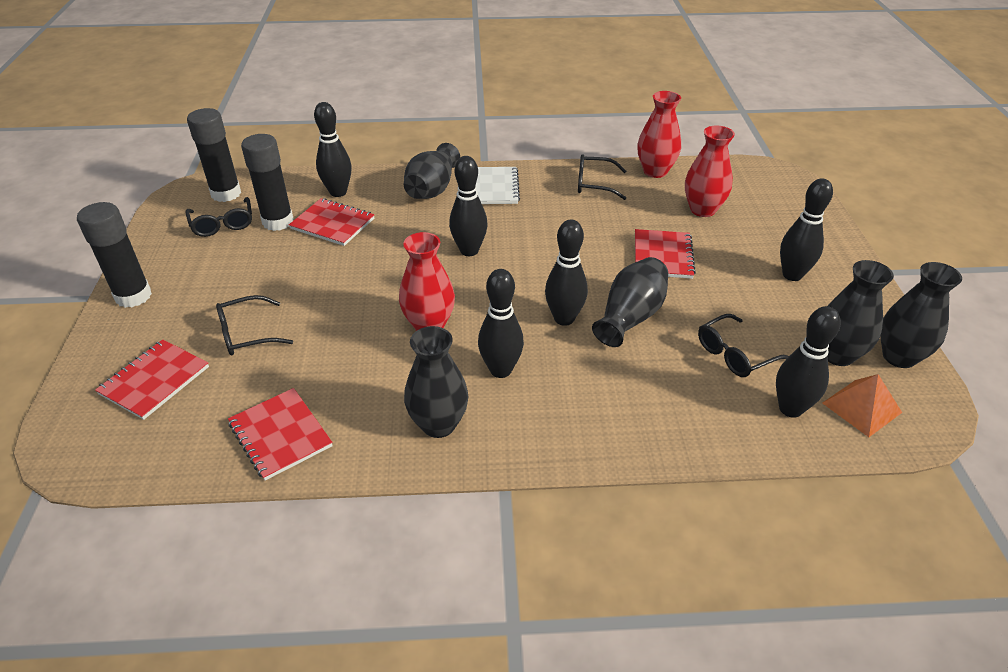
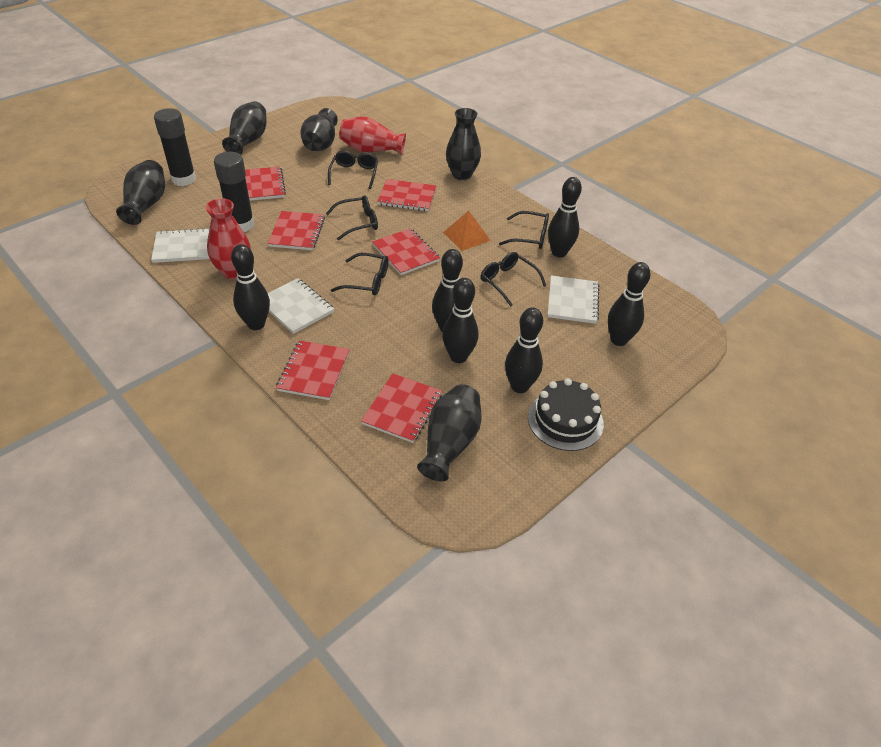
black cake: none = 0 -> [528,378,604,451] = 1
black glasses: [185,197,252,237] [216,295,293,355] [578,154,626,200] [698,314,789,377] = 4 -> [326,195,378,241] [328,151,378,189] [331,253,388,295] [481,252,546,307] [499,211,549,249] = 5
black glue stick: [77,202,152,308] [187,108,241,202] [241,134,294,231] = 3 -> [154,108,196,186] [214,152,255,232] = 2
red notebook: [95,339,209,420] [228,388,333,481] [289,198,375,246] [635,229,696,279] = 4 -> [245,167,286,201] [268,211,325,250] [276,340,350,400] [361,373,442,443] [372,228,440,275] [377,179,436,211] = 6
red vase: [399,232,455,331] [637,91,681,178] [685,126,735,217] = 3 -> [205,198,251,279] [339,117,406,155] = 2
white notebook: [476,167,520,204] = 1 -> [151,228,210,263] [268,278,334,334] [548,276,599,324] = 3

